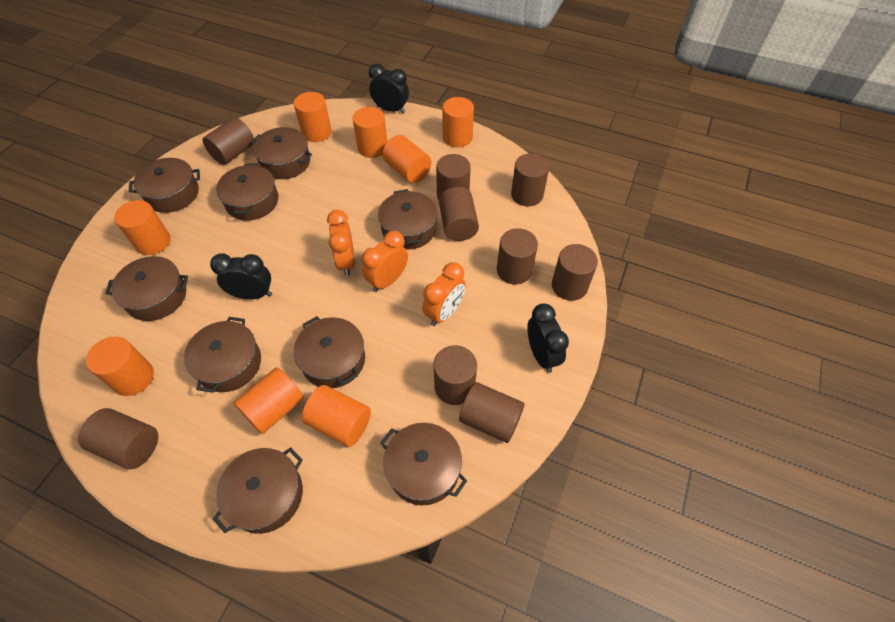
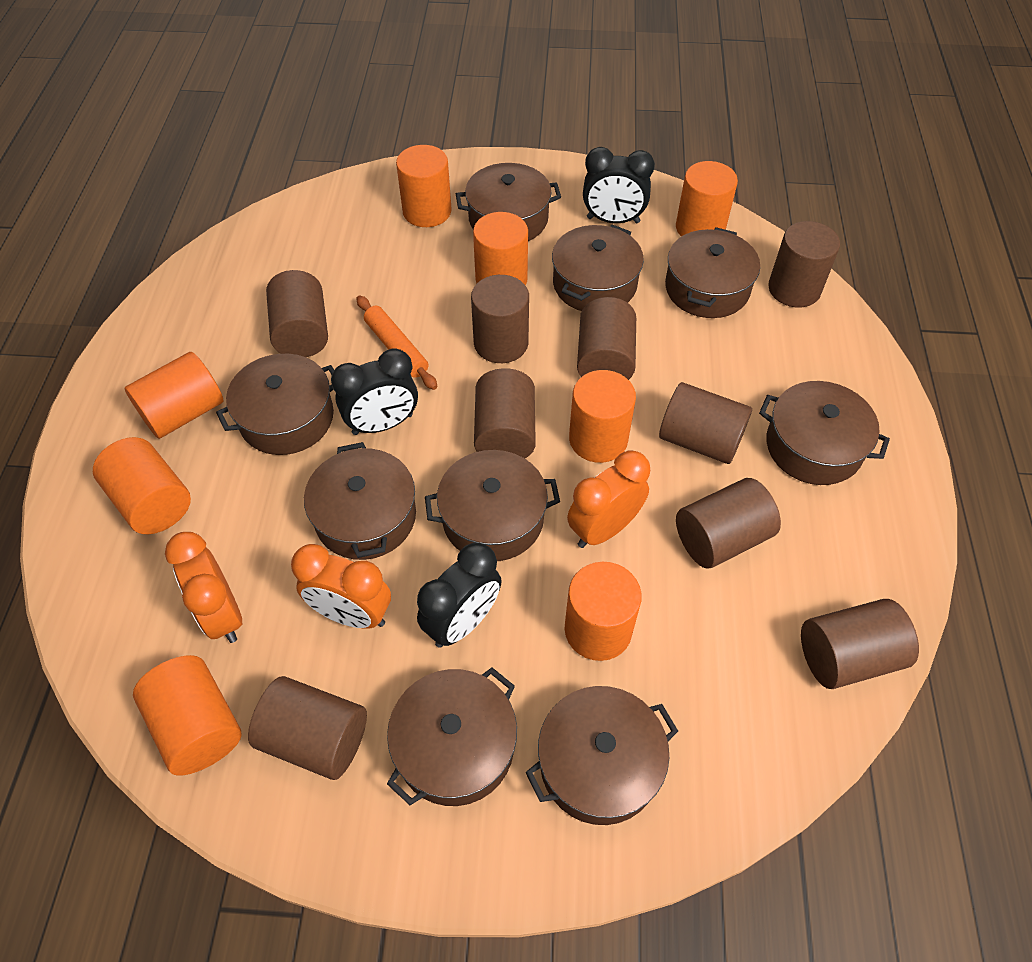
orange rolling pin: none = 0 -> [356,295,437,390] = 1

